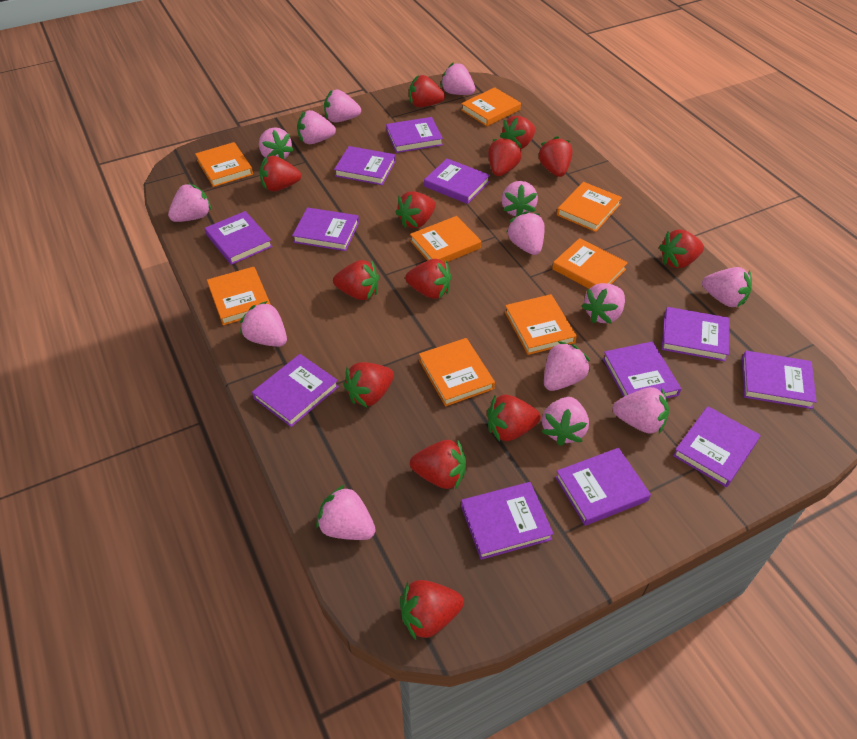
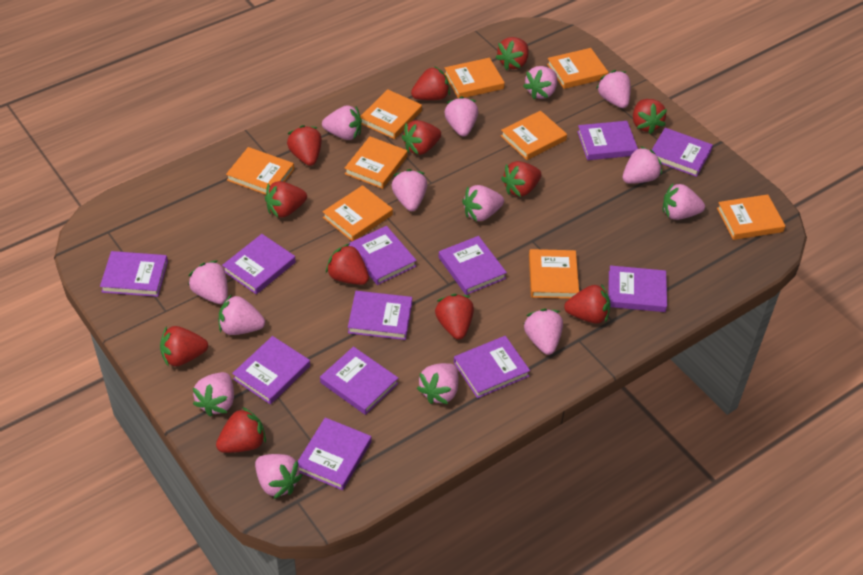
orange book: [195,142,253,187] [207,267,271,325] [410,216,481,263] [419,338,495,406] [461,87,521,126] [505,294,577,355] [552,238,628,289] [557,182,622,232] = 8 -> [226,147,294,195] [323,185,393,241] [345,136,408,189] [360,89,422,139] [444,58,505,98] [501,111,567,160] [529,249,579,299] [547,48,608,89] [717,194,785,240] = 9
red strawberry: [259,156,301,192] [333,260,379,300] [343,362,394,407] [395,191,436,228] [400,580,464,640] [405,259,451,299] [409,75,445,107] [410,440,466,489] [487,395,541,442] [488,136,522,176] [500,116,535,149] [538,136,572,177] [659,229,704,268] = 13 -> [160,326,208,367] [216,407,266,453] [265,181,307,218] [287,125,322,166] [326,243,369,285] [402,120,441,155] [411,66,450,100] [435,294,474,340] [495,37,529,70] [501,161,541,197] [564,284,611,324] [633,99,667,134] = 12

